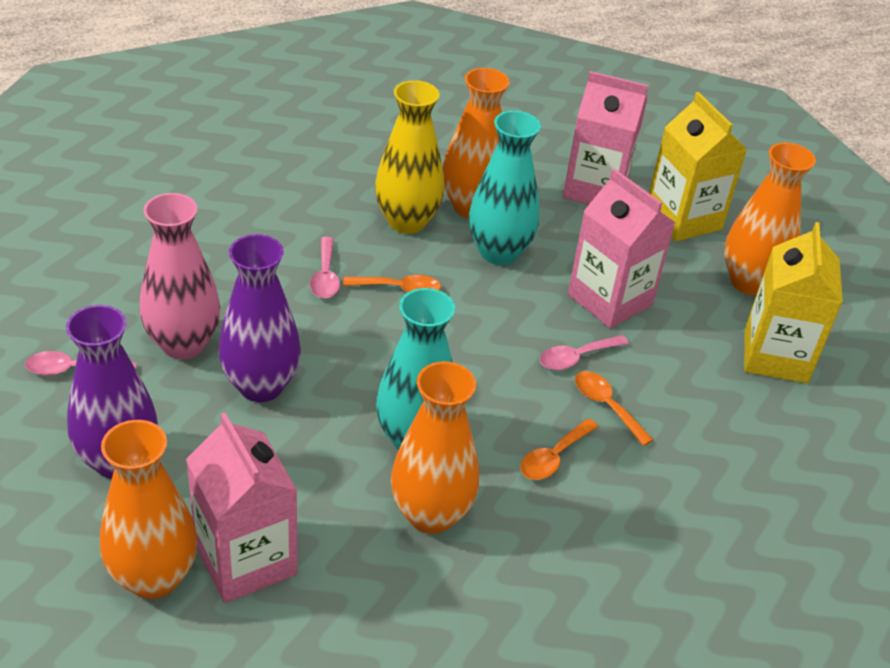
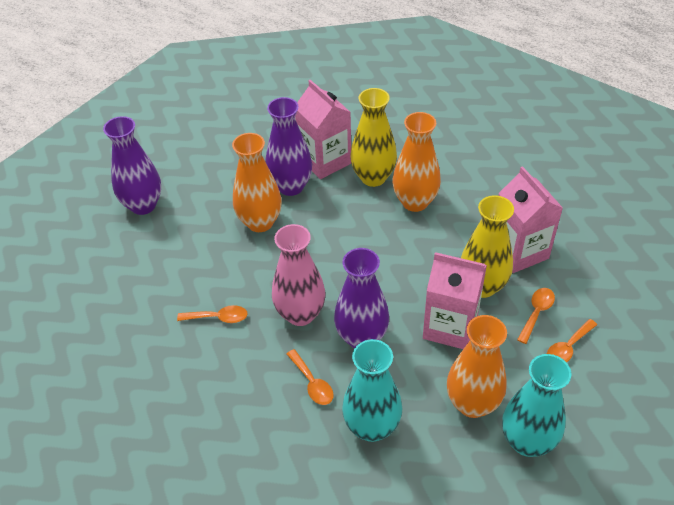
orange spoon: [343,275,441,292] [520,418,598,480] [575,371,653,446] = 3 -> [177,305,248,323] [287,349,334,405] [517,288,555,344] [547,319,597,363] = 4
orange vase: [100,420,197,599] [391,361,479,534] [443,68,509,218] [724,142,816,295] = 4 -> [232,133,282,232] [392,112,441,212] [447,315,507,418] = 3
pink spoon: [25,351,136,376] [310,237,340,298] [540,335,629,370] = 3 -> none = 0
purple vase: [66,305,158,479] [218,234,301,402] = 2 -> [103,116,161,215] [266,97,312,196] [334,248,389,348] = 3
yellow carton: [649,92,748,242] [744,222,843,384] = 2 -> none = 0
yellow vase: [375,80,444,234] = 1 -> [350,88,397,187] [461,195,514,298] = 2

